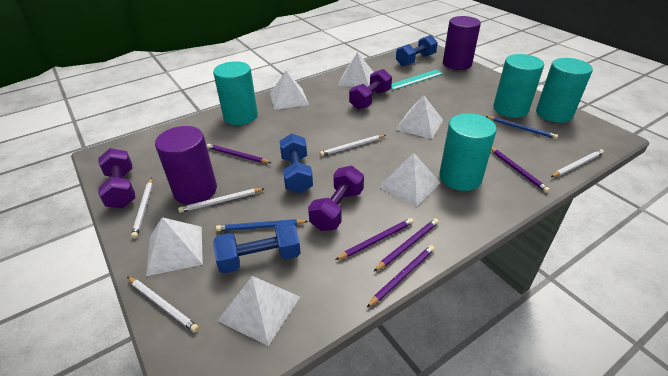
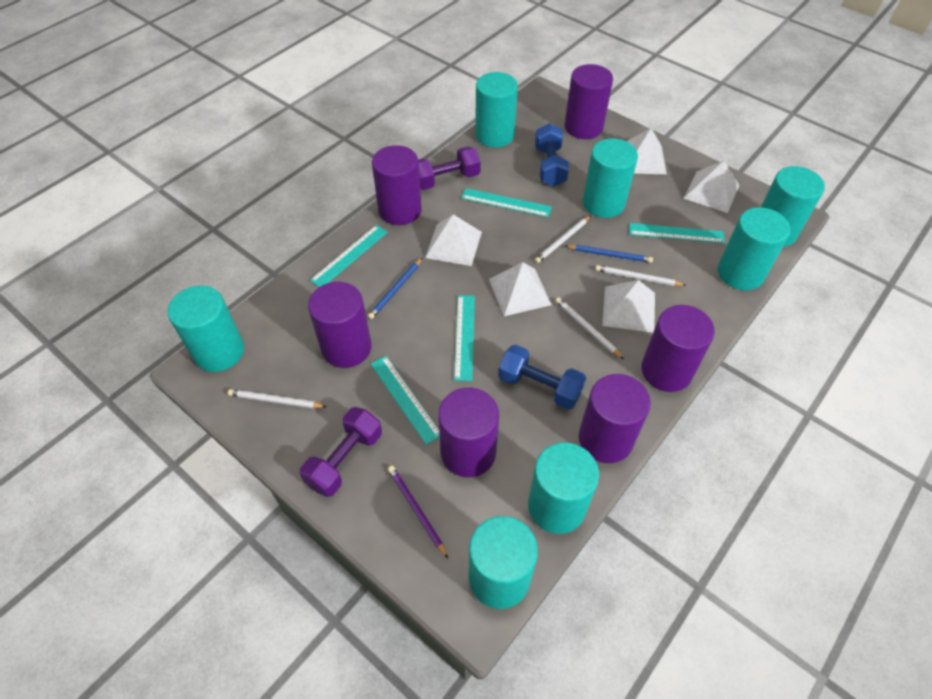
blue dumbbell: [213,221,301,274] [280,133,313,193] [396,35,438,67] = 3 -> [498,345,586,410] [535,123,569,187] = 2
purple cylinder: [155,126,217,205] [443,16,481,70] = 2 -> [308,282,372,368] [372,145,422,225] [438,388,499,477] [565,64,613,139] [579,374,651,463] [641,305,715,392] = 6
purple dumbbell: [98,148,135,208] [308,166,364,231] [349,69,392,110] = 3 -> [300,407,382,497] [418,146,481,190] = 2
purple pencil: [207,144,271,163] [335,218,414,260] [366,245,435,308] [374,218,439,271] [491,148,550,193] = 5 -> [388,466,448,558] = 1
turquoise cylinder: [213,61,258,125] [439,113,497,191] [493,54,544,118] [536,58,593,123] = 4 -> [168,286,244,372] [469,516,538,609] [475,72,518,148] [528,443,599,534] [583,138,638,218] [718,207,790,290] [761,166,825,247] = 7
turquoise ruler: [391,69,444,90] = 1 -> [310,225,388,287] [371,356,440,445] [454,295,475,381] [461,188,552,217] [629,223,725,243] = 5
white pencil: [127,277,199,333] [131,178,153,239] [178,188,265,213] [320,135,386,156] [551,149,604,177] = 5 -> [228,389,327,409] [535,216,591,263] [555,297,624,359] [595,265,686,286] = 4
white pyramid: [146,217,203,276] [217,276,300,346] [270,71,309,110] [338,52,373,87] [379,153,441,207] [395,95,443,139] = 6 -> [425,214,482,266] [489,262,552,316] [602,280,655,333] [627,128,667,175] [684,161,739,213] = 5

